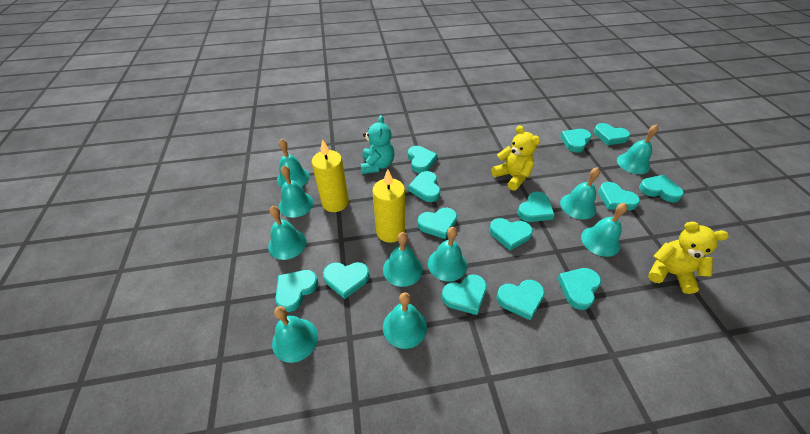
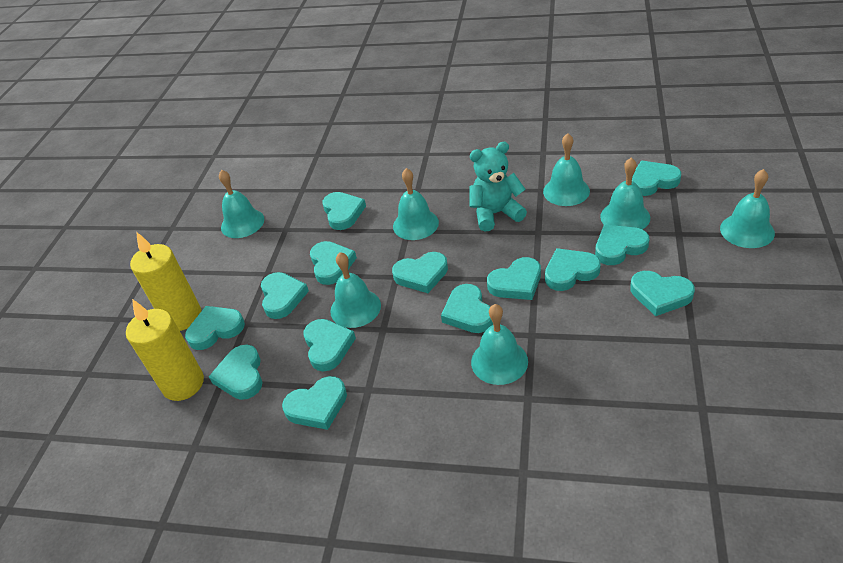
turquoise bell: [268,206,307,260] [272,306,318,363] [277,139,310,187] [279,165,314,218] [383,232,423,287] [383,292,427,349] [428,227,467,281] [560,167,600,220] [581,203,628,257] [617,124,658,174] = 10 -> [219,170,265,238] [330,252,381,328] [393,168,439,240] [471,304,528,385] [543,133,590,206] [600,158,650,230] [720,169,775,248] = 7
yellow teddy bear: [491,125,540,191] [648,221,729,294] = 2 -> none = 0

